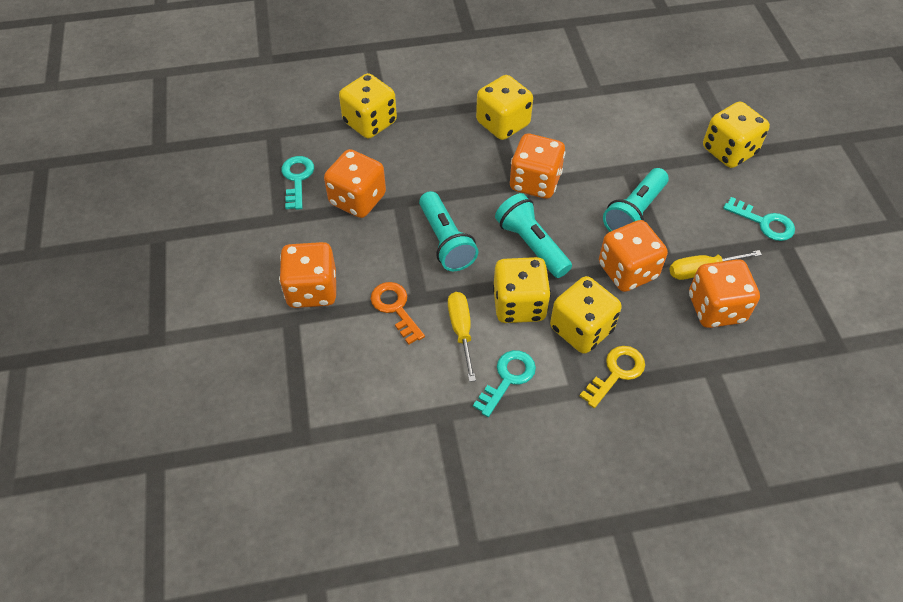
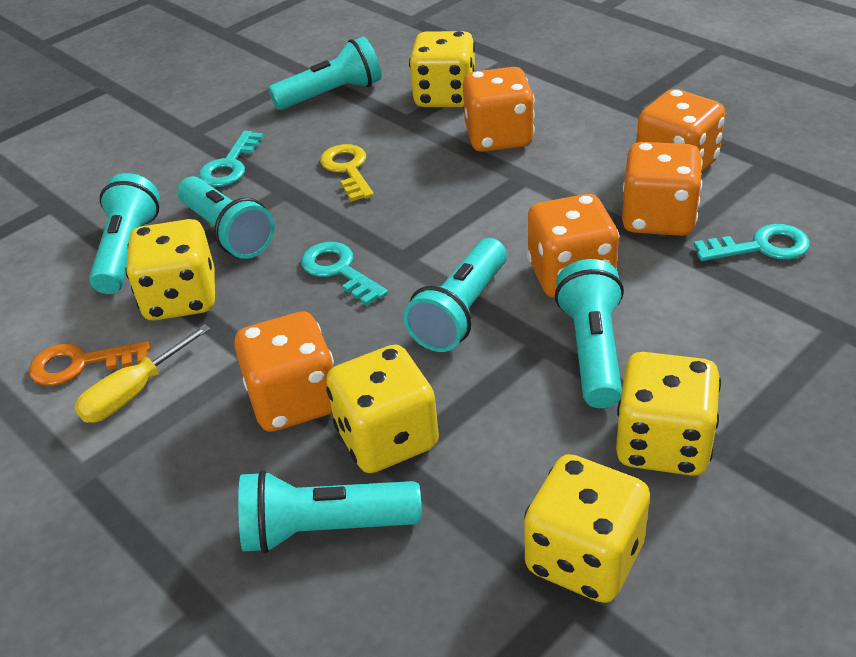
turquoise flashlight: [419,191,479,271] [495,193,572,278] [603,168,669,232] = 3 -> [89,173,160,294] [178,176,275,259] [238,470,422,554] [268,37,381,110] [403,238,507,352] [555,259,624,408] = 6
yellow screwdriver: [448,292,476,382] [669,250,762,280] = 2 -> [74,324,211,423] = 1

